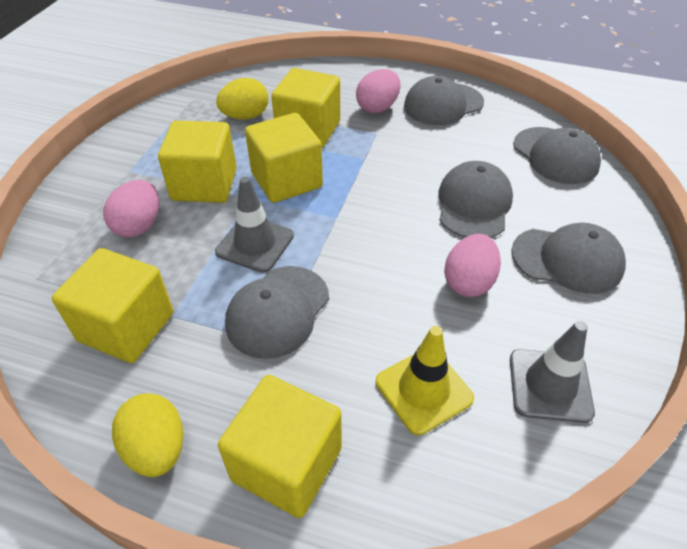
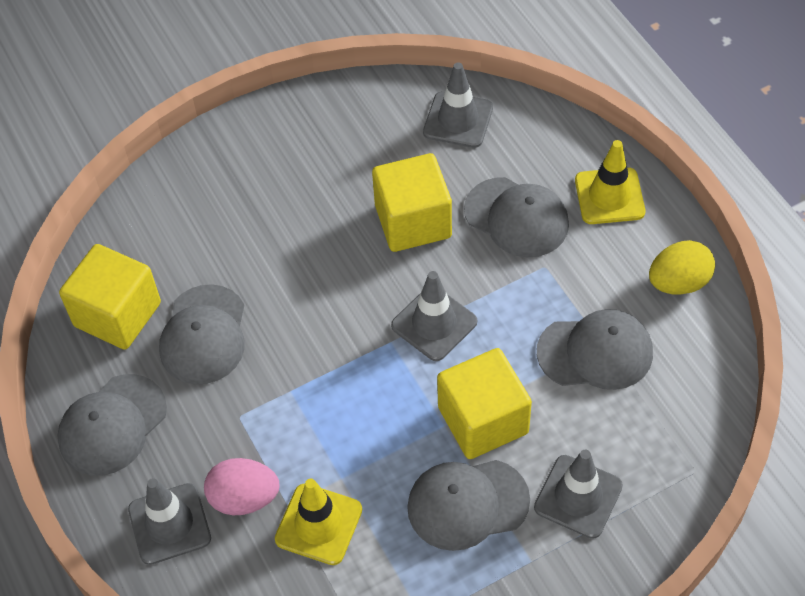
grey traffic cone: [215,176,294,273] [510,321,595,423] = 2 -> [128,478,211,565] [391,271,477,361] [423,62,493,148] [534,450,623,539] = 4
pink egg: [103,180,159,237] [356,69,401,113] [444,234,501,297] = 3 -> [204,458,279,515] = 1
yellow cube: [52,248,173,363] [158,121,236,203] [218,375,342,518] [245,113,323,203] [271,68,340,148] = 5 -> [59,244,161,350] [372,153,452,252] [437,348,532,459] = 3
yellow egg: [112,393,183,477] [216,78,268,120] = 2 -> [649,240,715,295] = 1
yellow traffic cone: [376,326,474,435] = 1 -> [275,479,362,565] [575,140,646,224] = 2

